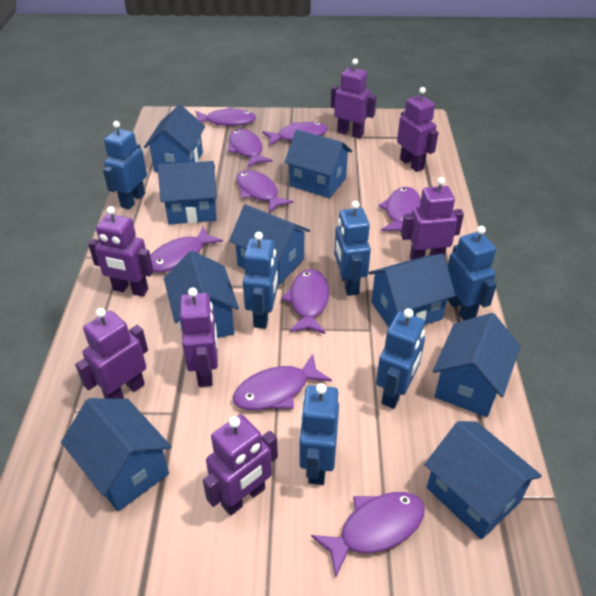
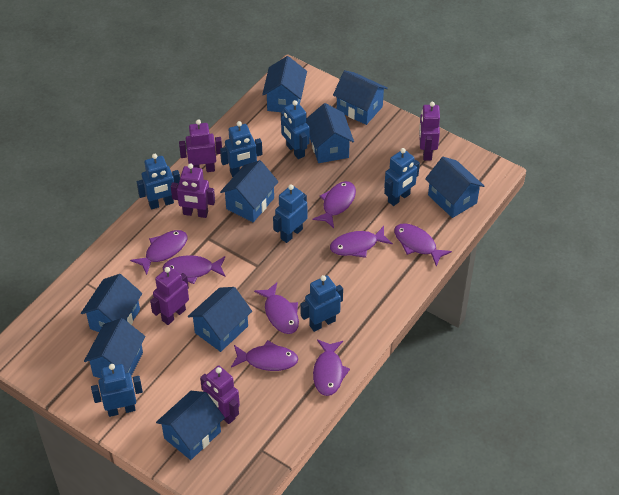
blue robot: [103,121,147,209] [243,232,279,329] [299,383,339,485] [334,201,371,296] [376,308,425,409] [447,226,497,321] = 6 -> [91,364,143,417] [137,154,180,210] [220,121,262,177] [273,185,307,243] [281,100,310,159] [301,275,343,332] [384,148,420,206] = 7
purple fish: [150,227,223,272] [196,107,256,126] [227,129,273,168] [233,354,332,410] [236,170,294,213] [262,122,328,146] [281,269,329,334] [311,492,425,577] [378,187,421,232] = 9 -> [130,230,187,275] [163,255,226,284] [231,340,298,371] [254,282,299,334] [312,181,356,228] [313,340,350,396] [330,226,393,258] [394,223,452,267] = 8
purple robot: [75,308,148,399] [88,206,153,297] [180,288,218,387] [203,414,278,516] [331,58,377,138] [397,87,438,172] [401,177,464,260] = 7 -> [150,267,189,325] [171,163,215,218] [179,119,222,172] [200,366,240,424] [419,102,440,161] = 5

